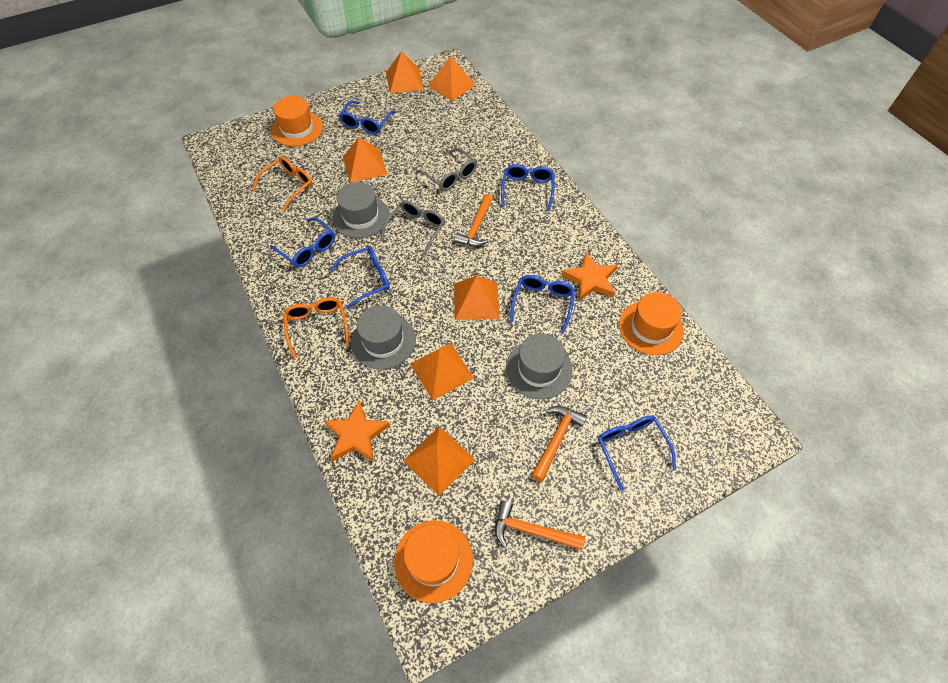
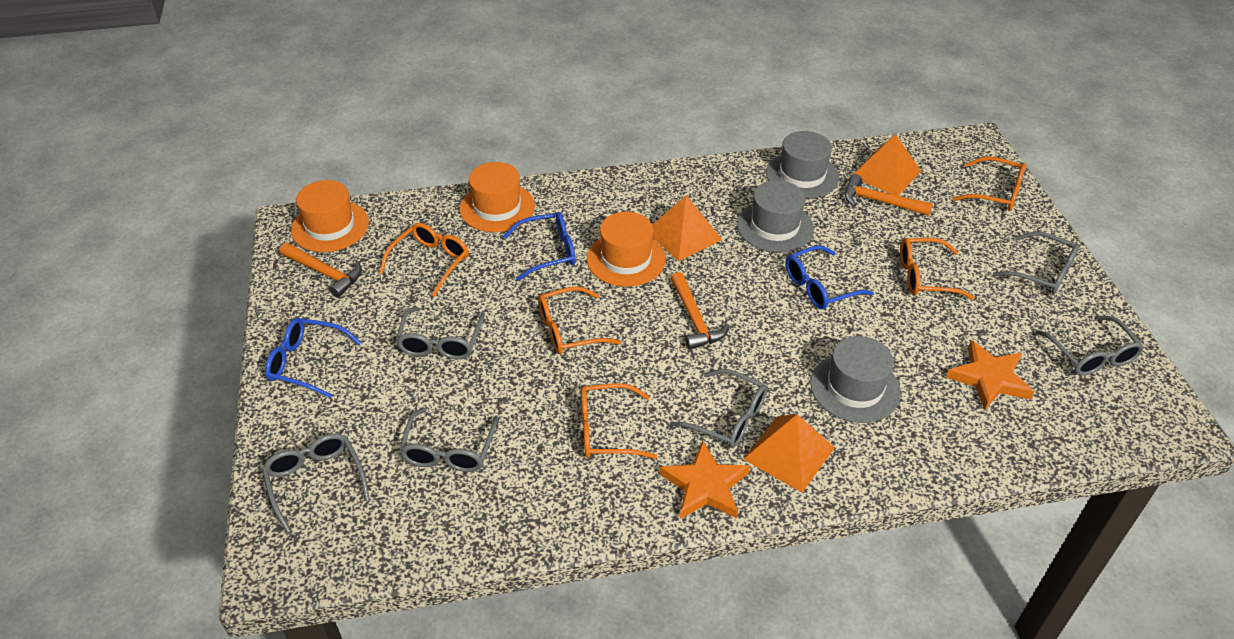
blue glasses: [270,217,335,267] [330,247,390,309] [339,100,396,134] [501,164,554,211] [510,275,575,334] [598,415,676,491] = 6 -> [265,318,362,398] [503,212,576,281] [785,245,874,309] = 3
grey glasses: [381,201,445,258] [416,148,477,191] = 2 -> [262,433,370,533] [396,307,485,359] [399,408,498,472] [670,369,767,448] [993,232,1080,294] [1036,315,1144,376] = 6
orange glasses: [252,156,313,212] [283,297,350,359] = 2 -> [379,223,469,297] [538,286,621,354] [581,383,657,459] [900,238,975,300] [953,156,1026,211] = 5
orange pyramid: [343,137,388,183] [386,51,424,94] [403,426,475,496] [410,343,474,400] [428,56,475,101] [454,276,500,320] = 6 -> [652,195,722,261] [743,414,835,492] [854,134,921,196] = 3

